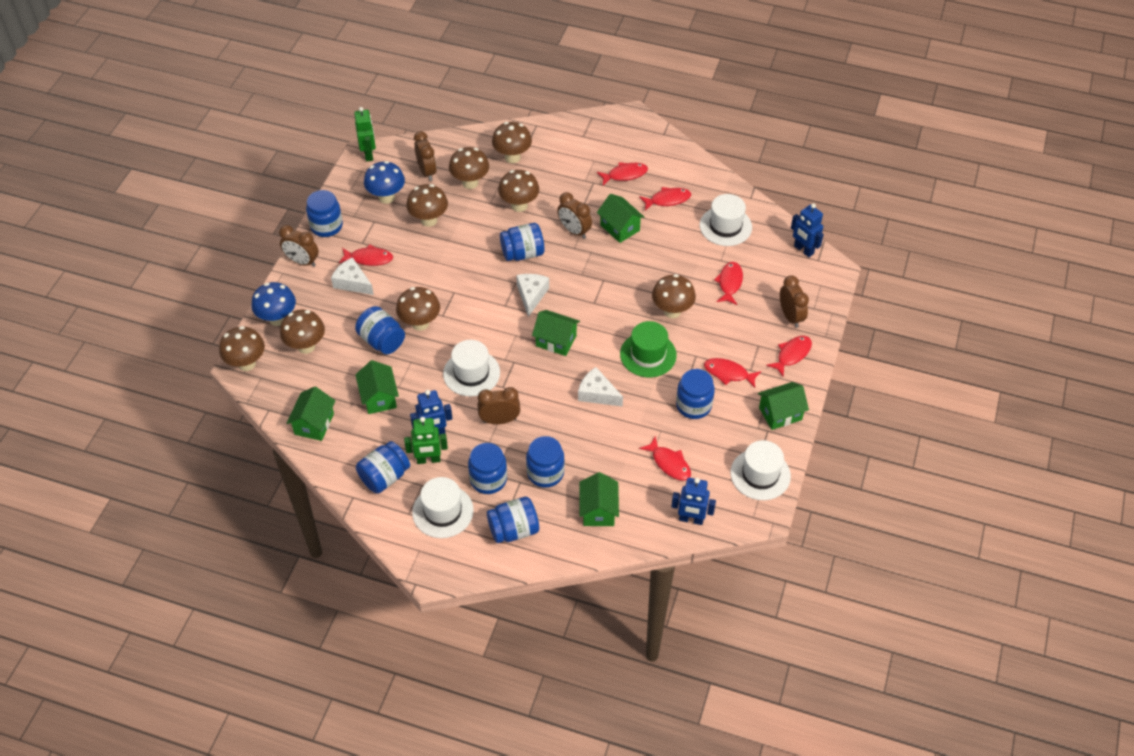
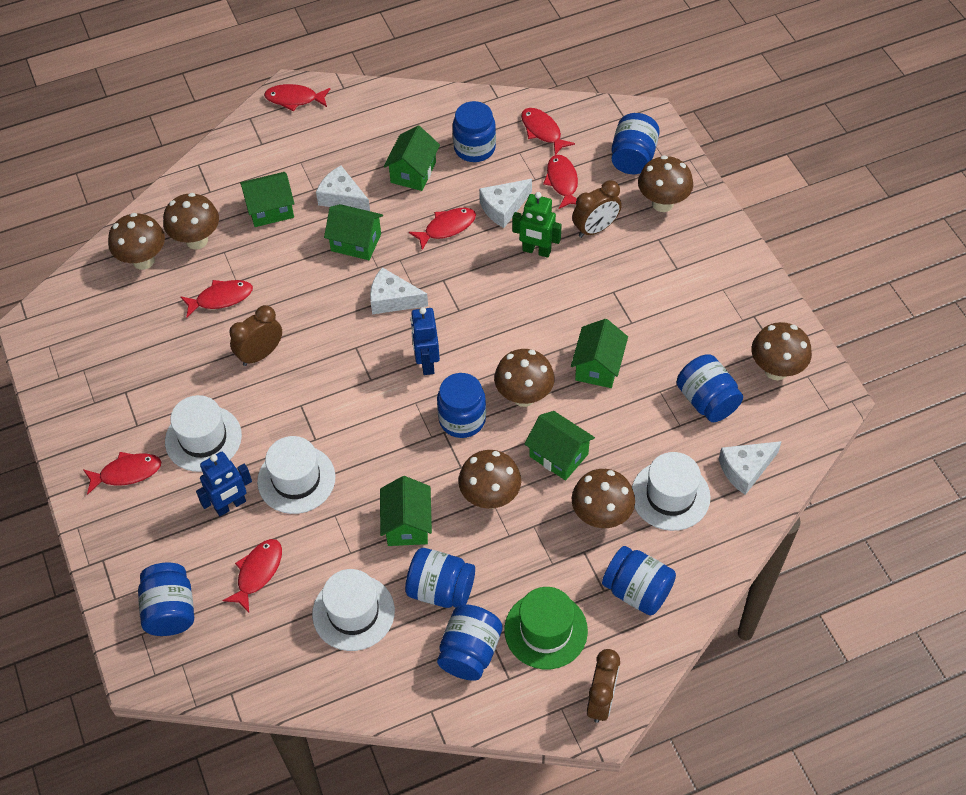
blue mushroom: [251,282,296,326] [364,161,405,204] = 2 -> none = 0
blue robot: [410,390,452,435] [671,478,716,525] [791,203,824,257] = 3 -> [196,452,252,516] [411,307,440,375] = 2
brown clock: [279,225,319,267] [414,131,437,181] [477,387,520,424] [557,192,592,239] [780,275,809,328] = 5 -> [229,305,282,366] [572,180,622,238] [587,649,620,723] = 3
brown mushroom: [219,326,265,371] [280,310,325,354] [396,287,440,331] [406,184,448,227] [449,147,489,189] [492,122,532,163] [498,170,539,212] [652,274,696,318] = 8 -> [108,213,165,270] [163,193,219,250] [458,450,521,509] [494,349,554,407] [572,469,635,528] [638,155,693,212] [752,322,812,380] = 7
green robot: [354,107,376,162] [404,417,448,464] = 2 -> [512,192,562,258] = 1
white cheese: [331,257,374,295] [516,274,549,317] [578,367,623,407] = 3 -> [316,166,370,211] [370,267,428,314] [479,179,532,228] [719,441,782,495] = 4

